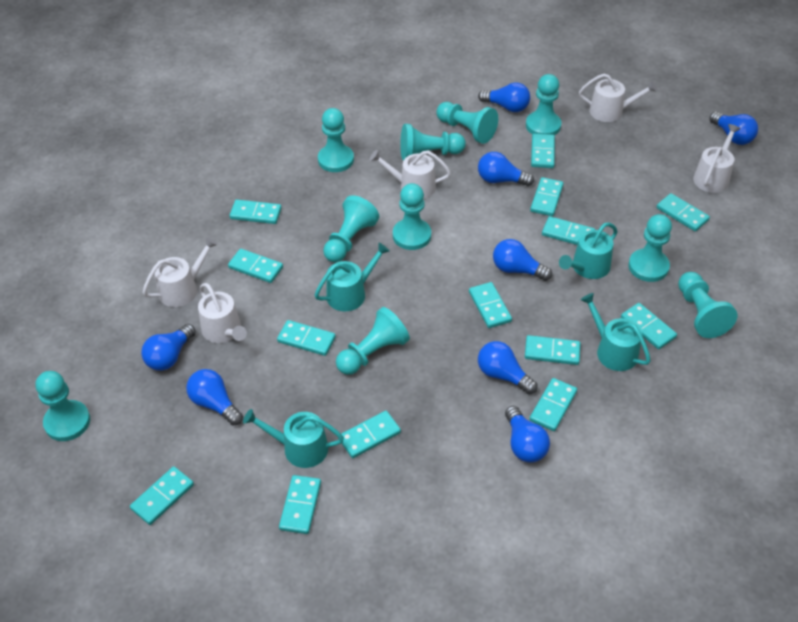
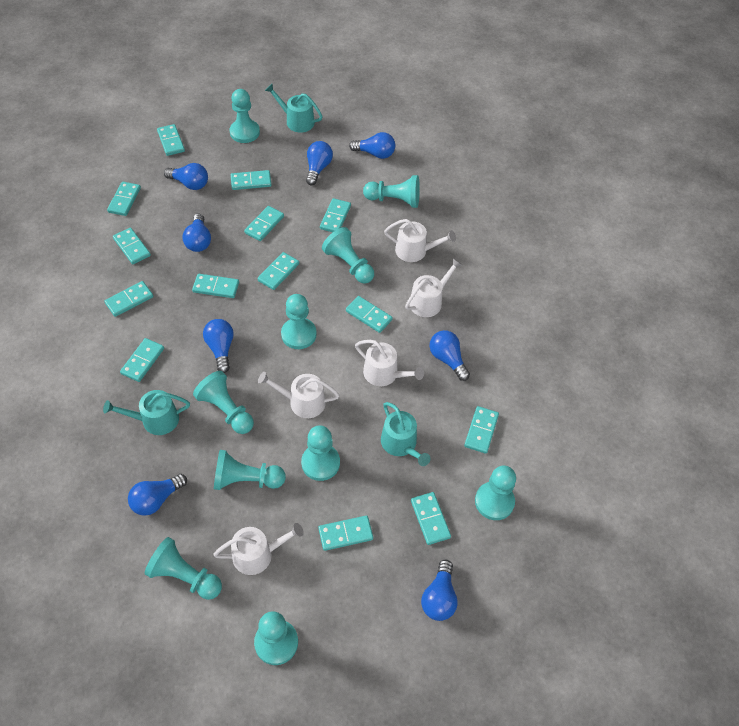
turquoise watering can: [243,409,344,468] [315,243,390,312] [559,222,618,279] [580,293,651,371] = 4 -> [103,390,190,435] [265,84,323,133] [381,402,431,466] = 3

